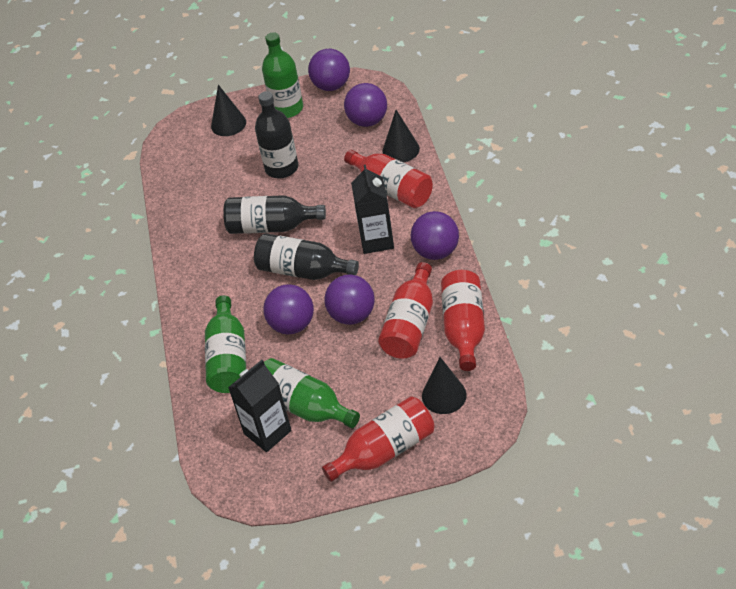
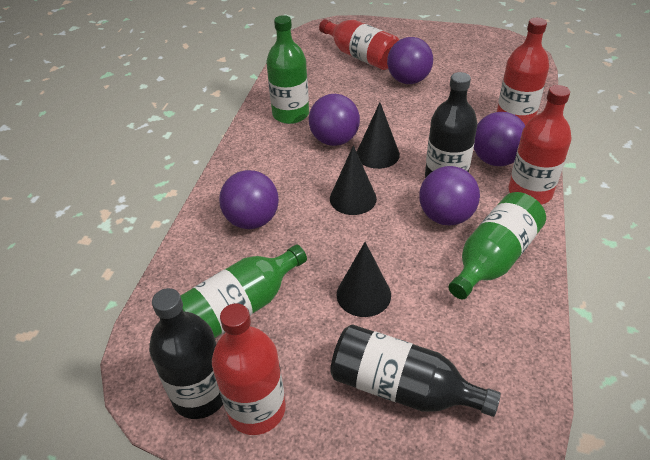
black carton: [228,360,292,452] [351,165,394,254] = 2 -> none = 0

